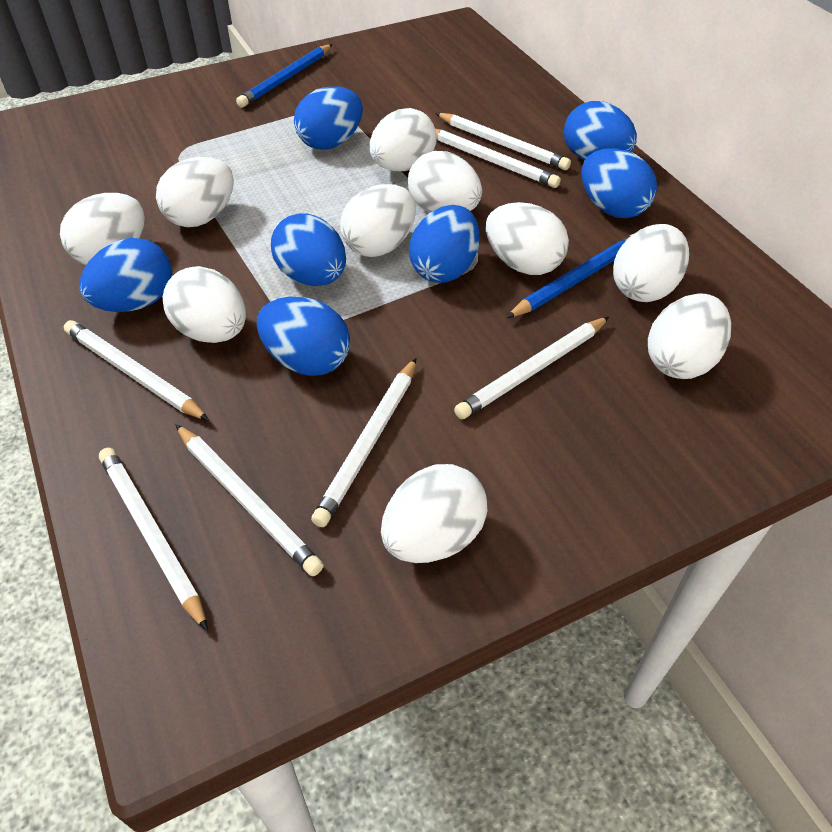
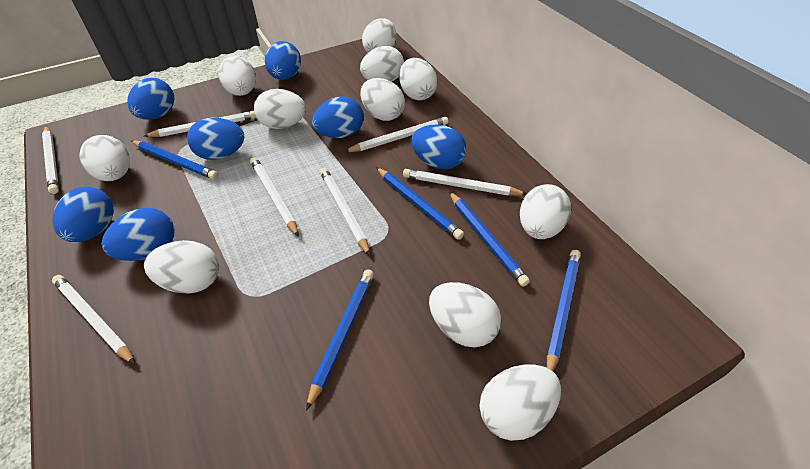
blue pencil: [236,44,333,108] [506,234,633,318] = 2 -> [131,140,218,180] [306,269,374,411] [376,167,464,240] [449,191,530,287] [547,250,581,371] = 5
white egg: [60,193,145,265] [156,157,234,227] [163,266,246,343] [340,184,416,257] [370,108,437,171] [381,464,487,563] [408,151,482,213] [486,202,569,275] [613,224,689,302] [648,293,731,379] = 10 -> [79,135,130,181] [144,240,219,294] [218,56,256,96] [254,89,306,129] [360,46,404,82] [361,78,405,121] [362,18,396,53] [399,58,437,100] [429,282,501,347] [480,364,561,441] [520,184,571,239] = 11

